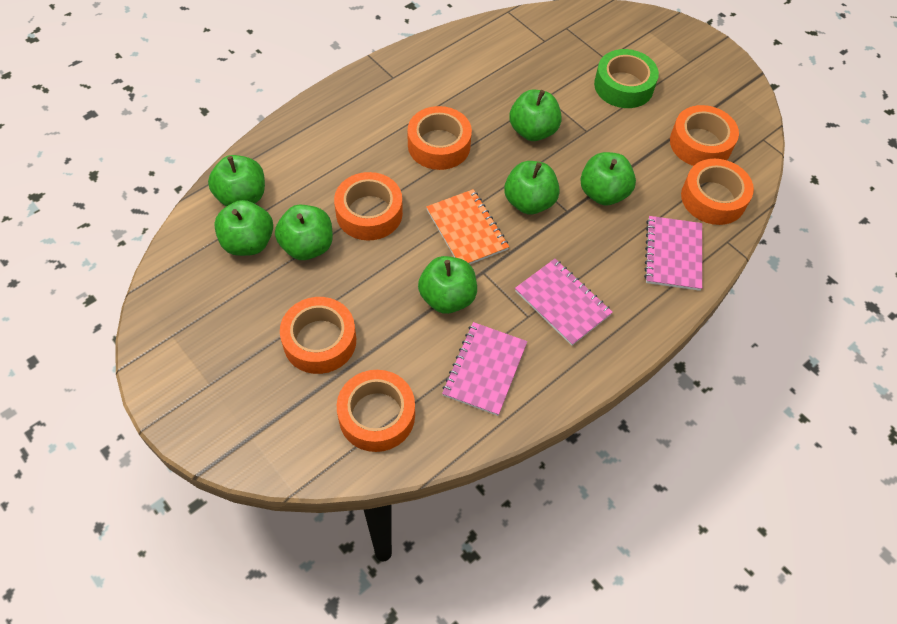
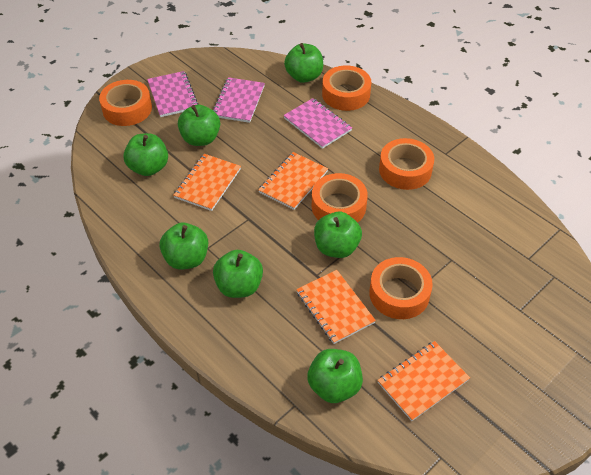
green tape: [594,49,659,108] = 1 -> none = 0
orange notebook: [426,189,509,264] = 1 -> [173,154,241,211] [258,152,328,210] [296,270,376,344] [377,341,470,421] = 4
orange tape: [280,297,356,374] [334,172,403,241] [337,370,415,452] [407,106,472,170] [670,105,739,166] [681,159,754,225] = 6 -> [99,80,152,126] [312,173,368,223] [322,65,371,111] [369,257,433,319] [379,138,434,190] = 5

